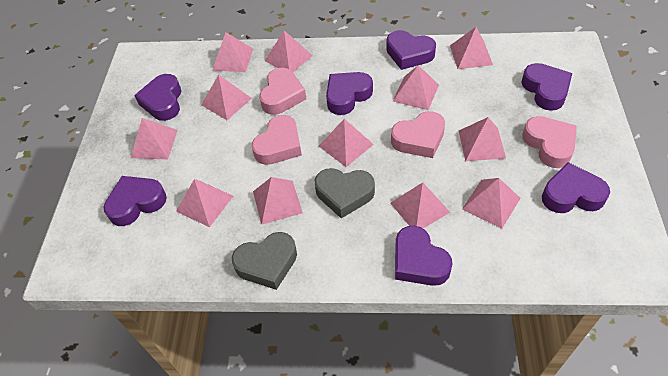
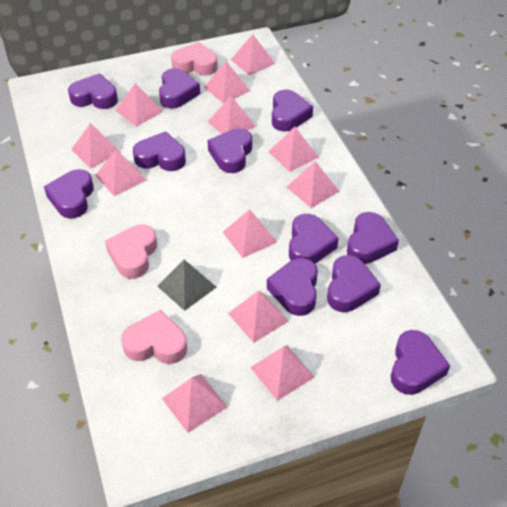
grey heart: [232,232,297,290] [315,168,375,219] = 2 -> none = 0
grey pyramid: none = 0 -> [157,260,216,311] = 1
pink heart: [252,115,302,165] [259,68,306,115] [391,111,445,158] [523,116,577,168] = 4 -> [105,225,157,279] [121,310,187,364] [171,42,218,75] = 3
purple heart: [103,176,167,226] [134,74,181,121] [326,72,373,115] [386,30,436,70] [395,226,453,286] [521,63,572,111] [542,162,610,213] = 7 -> [44,169,94,219] [68,73,118,109] [133,131,186,171] [159,68,200,109] [207,128,252,173] [267,258,318,316] [272,89,313,132] [289,214,339,264] [327,255,381,312] [347,212,399,264] [391,330,450,395] = 11

